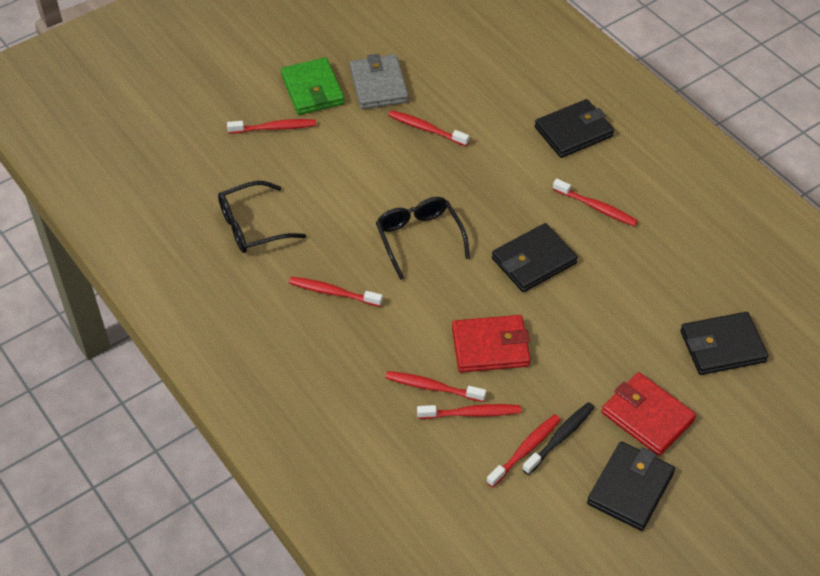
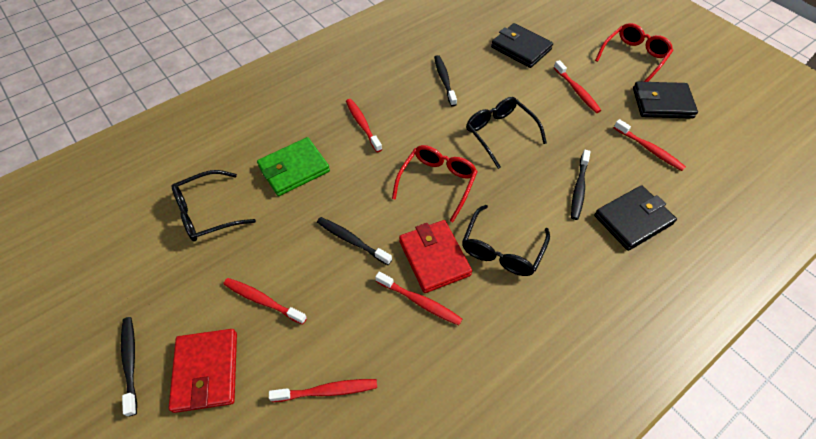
black glasses: [218,181,306,253] [376,197,470,280] = 2 -> [171,170,256,242] [462,205,550,276] [466,97,547,169] = 3
black toothbrush: [522,402,595,475] = 1 -> [121,317,137,417] [317,217,392,265] [434,55,457,107] [571,150,591,220] = 4
black wallet: [492,223,578,292] [535,99,614,158] [587,442,675,531] [680,312,768,375] = 4 -> [491,23,553,68] [594,185,677,251] [633,81,698,119] = 3
grey wallet: [350,54,409,109] = 1 -> none = 0
red glasses: none = 0 -> [392,145,478,222] [595,23,673,82] = 2
red toothbrush: [227,119,316,134] [289,277,383,307] [385,371,486,402] [388,110,469,146] [417,404,521,419] [486,414,561,487] [553,179,638,226] = 7 -> [223,278,307,325] [269,379,377,402] [346,99,382,152] [375,272,462,326] [554,60,601,113] [614,119,686,171] = 6

